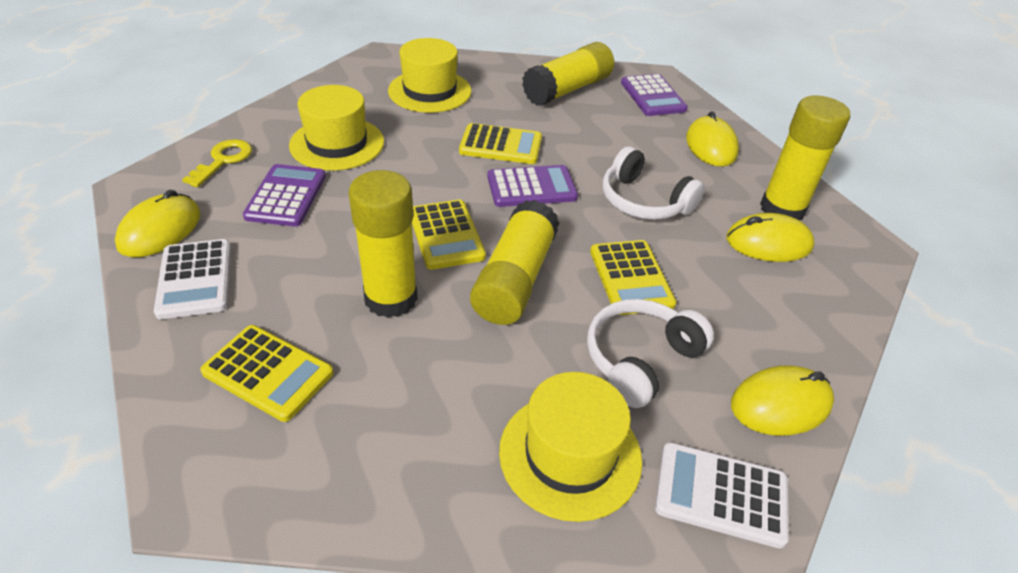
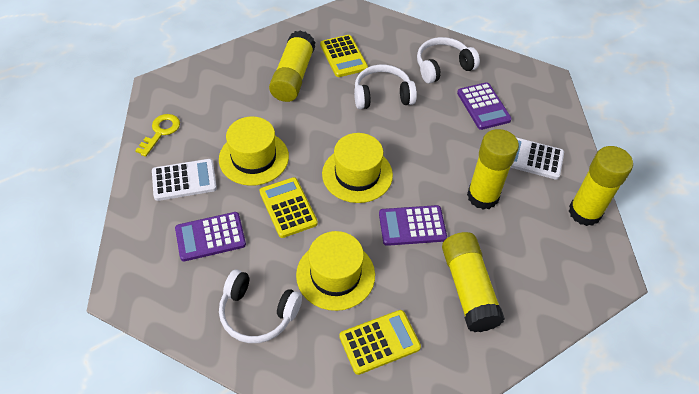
white headphones: [587,299,714,408] [603,146,705,220] = 2 -> [219,269,302,343] [354,65,417,109] [417,37,480,83] = 3
yellow calculator: [200,325,334,422] [412,200,486,270] [459,123,542,164] [590,240,676,315] = 4 -> [259,177,318,238] [320,35,368,77] [339,310,421,375] = 3
yellow mouse: [115,190,201,257] [686,111,739,167] [726,213,815,262] [731,365,834,436] = 4 -> none = 0

